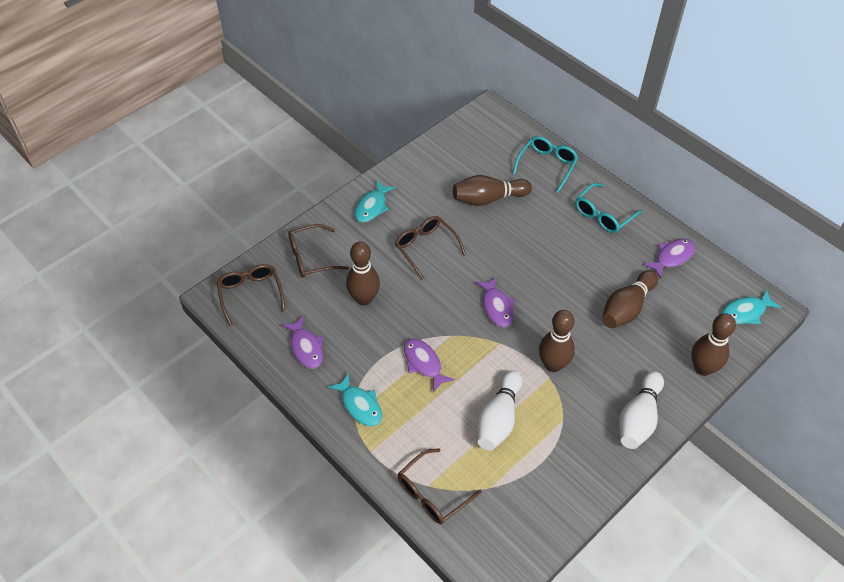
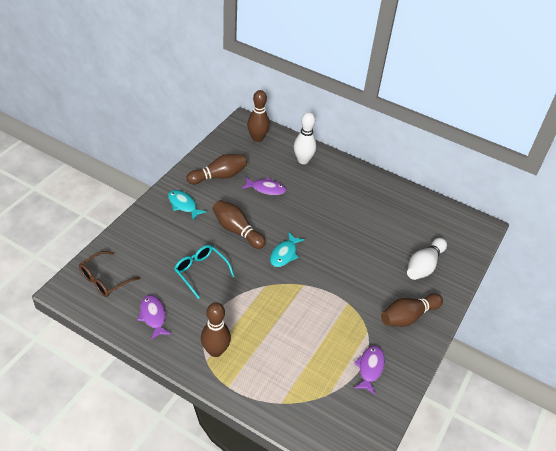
brown glasses: [217,264,285,326] [288,224,349,278] [395,216,466,280] [398,448,482,524] = 4 -> [79,251,140,297] = 1
purple fish: [281,316,324,369] [404,338,455,393] [475,276,515,327] [643,239,695,279] = 4 -> [137,295,171,340] [242,177,286,195] [354,346,385,395] = 3
turquoise fish: [328,373,382,426] [355,180,396,223] [722,289,781,324] = 3 -> [168,190,207,220] [270,232,305,267] = 2
turquoise glasses: [513,136,578,193] [575,183,643,233] = 2 -> [174,245,235,299] = 1

